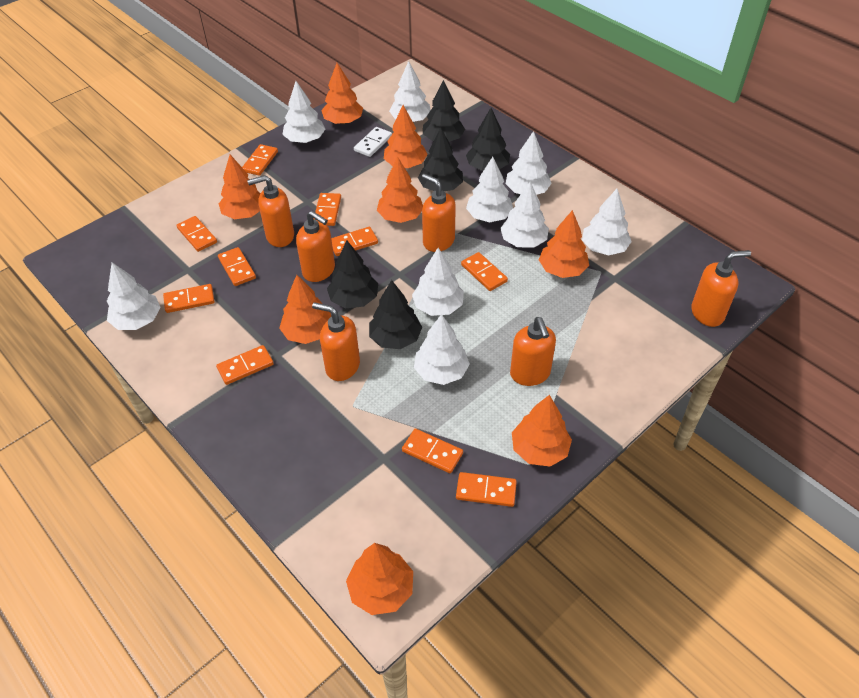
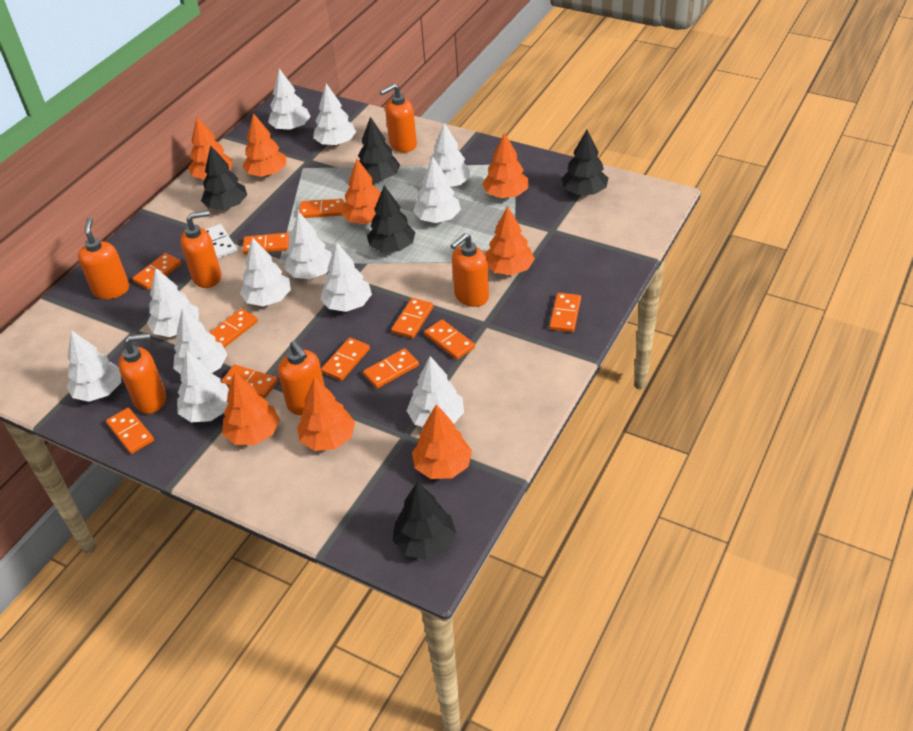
orange domino: [163,284,215,313] [176,216,217,252] [216,345,274,385] [218,247,256,286] [242,144,278,176] [315,193,341,226] [331,227,378,256] [402,429,463,473] [456,472,517,507] [461,252,508,291] = 10 -> [106,408,154,454] [132,253,181,290] [209,308,258,348] [221,364,278,398] [243,233,289,254] [299,199,344,218] [321,338,370,381] [363,348,419,389] [391,298,433,339] [424,319,475,360] [549,293,581,332] = 11
white tree: [107,262,161,330] [282,81,325,143] [389,61,430,122] [412,248,464,316] [414,314,470,385] [466,157,513,222] [500,182,549,247] [506,131,552,195] [582,189,632,255] = 9 -> [66,330,121,402] [147,267,199,337] [173,307,228,373] [177,350,229,422] [240,237,291,306] [268,69,311,131] [284,211,332,279] [313,83,356,146] [320,242,372,312] [407,356,464,427] [413,156,461,223] [430,123,471,187] = 12

